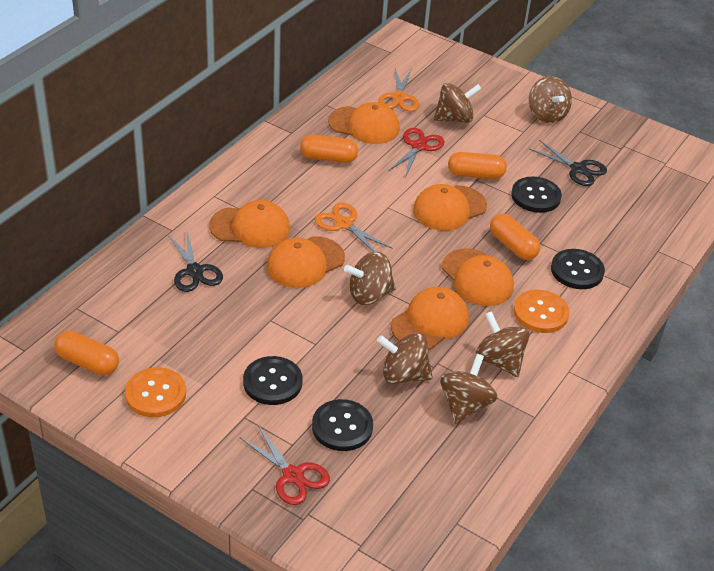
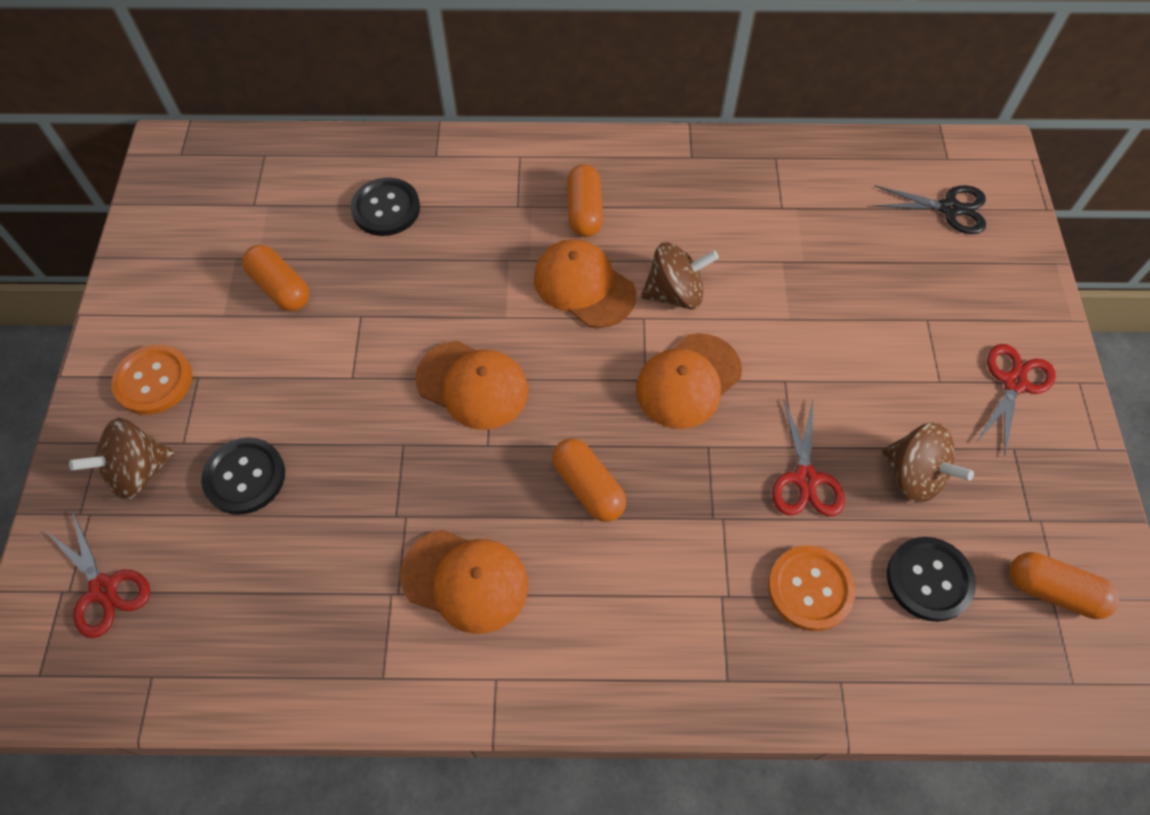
black button: [243,356,303,405] [312,399,373,451] [511,177,562,213] [551,249,605,289] = 4 -> [201,437,285,515] [350,177,420,236] [887,537,976,622] = 3
black scissors: [168,232,223,292] [529,140,607,186] = 2 -> [873,185,986,234] = 1
brown spinning top: [344,252,396,305] [377,333,433,384] [433,83,482,123] [440,354,497,424] [476,311,530,377] [529,76,572,123] = 6 -> [69,418,175,500] [641,242,719,309] [882,422,974,503] = 3
orange cap: [209,200,290,248] [267,236,345,288] [328,102,400,144] [391,287,469,350] [413,184,487,231] [442,248,514,306] = 6 -> [400,530,528,634] [415,341,528,430] [534,239,636,328] [636,333,742,429] = 4
orange scissors: [315,203,393,252] [378,68,419,112] = 2 -> none = 0
red scissors: [240,425,330,505] [388,128,445,177] = 2 -> [47,511,150,638] [772,400,845,516] [976,344,1056,456] = 3

